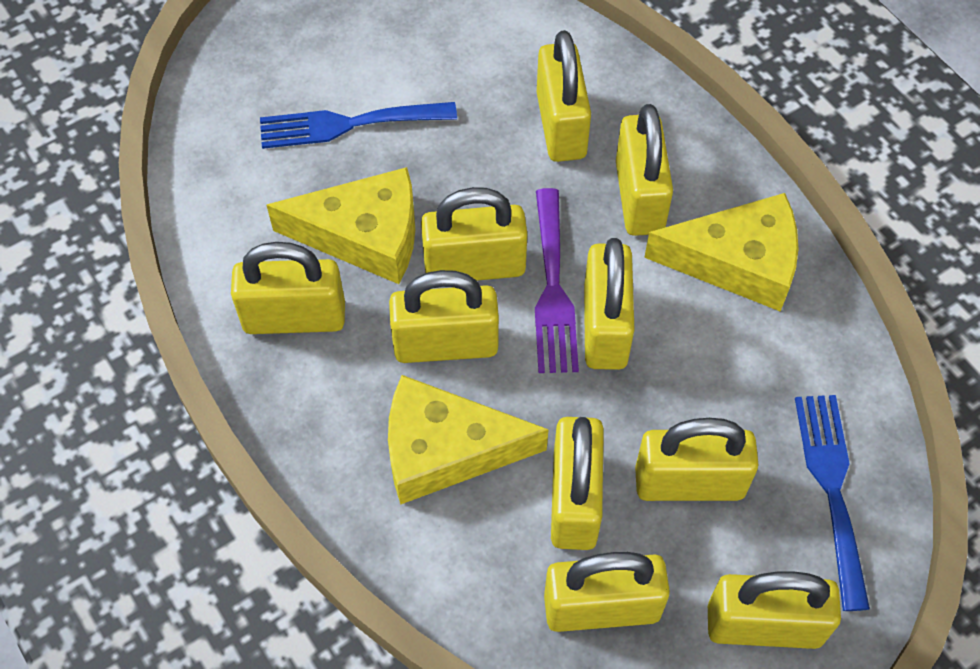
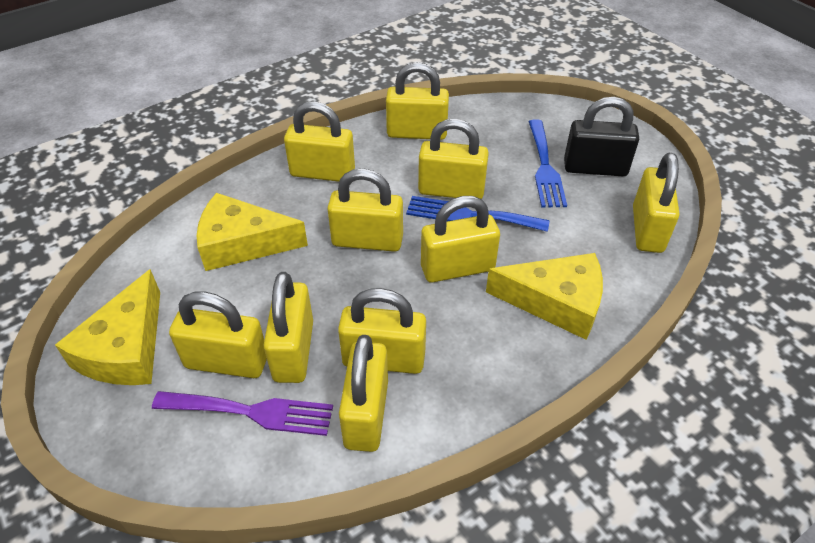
black padlock: none = 0 -> [564,97,639,176] = 1

